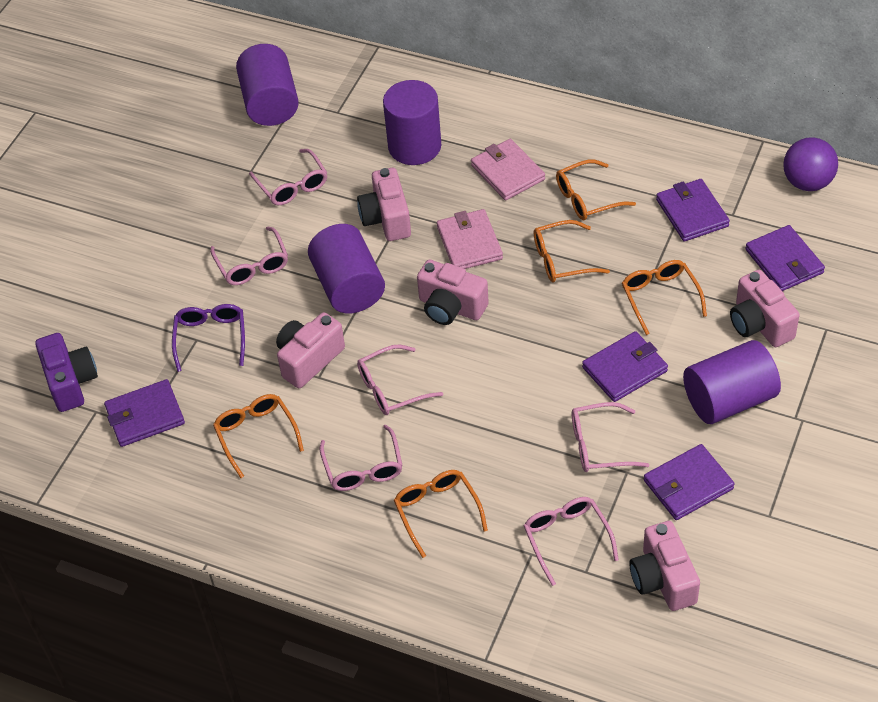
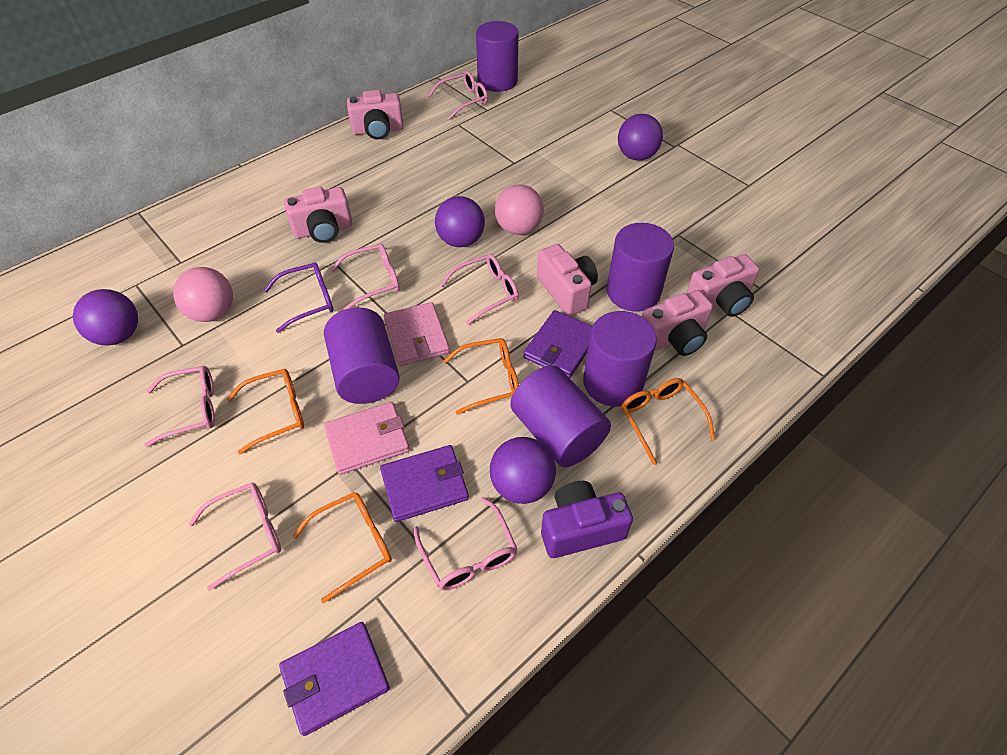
orange glasses: [213,394,304,478] [394,470,488,558] [534,220,610,282] [556,159,636,220] [622,260,707,335] = 5 -> [227,369,304,455] [292,492,392,603] [443,338,519,414] [621,378,715,465] = 4
pink ball: none = 0 -> [173,267,233,322] [495,184,544,235] = 2
purple ball: [783,137,838,191] = 1 -> [73,289,138,346] [435,196,485,247] [490,437,556,504] [618,114,663,161] = 4
purple cylinder: [236,44,299,126] [308,224,385,314] [383,80,441,165] [683,340,781,424] = 4 -> [324,307,400,404] [476,21,519,92] [510,365,611,467] [583,311,657,407] [607,223,674,312] = 5
purple wallet: [104,379,185,447] [582,331,668,402] [644,444,735,520] [656,179,730,242] [745,225,825,291] = 5 -> [279,622,390,736] [380,445,469,522] [523,310,592,378] = 3

